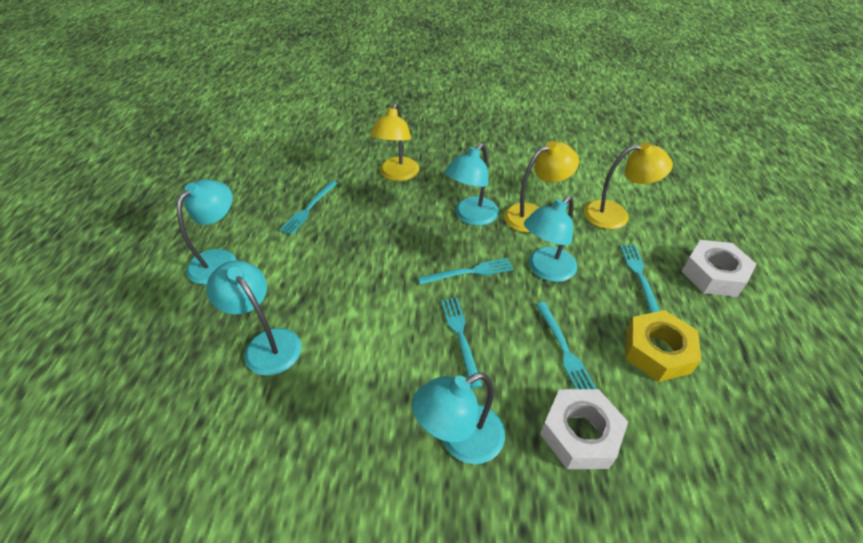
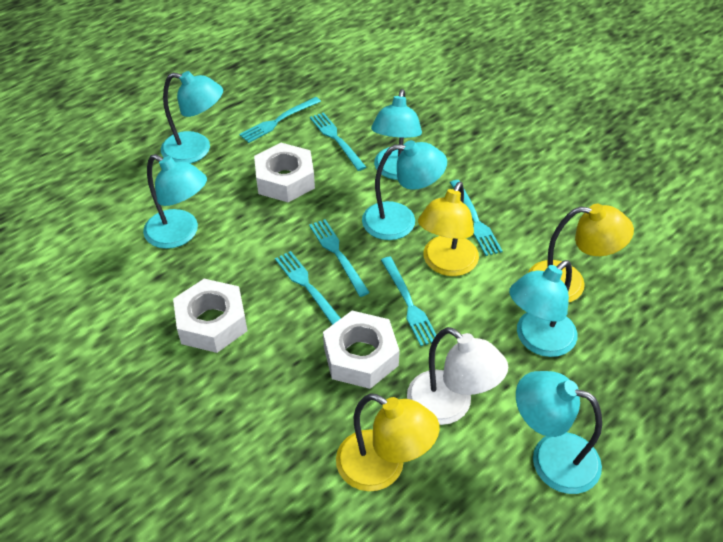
turquoise fork: [279,181,338,235] [418,258,514,285] [441,297,482,388] [536,302,596,389] [620,245,660,313] = 5 -> [239,97,321,143] [275,251,341,325] [309,219,370,297] [310,112,366,171] [381,257,436,346] [450,180,503,256] = 6
turquoise lamp: [177,179,236,285] [206,260,302,376] [412,373,505,464] [445,144,499,226] [524,196,577,282] = 5 -> [143,154,207,249] [161,71,223,164] [362,140,447,240] [371,89,422,180] [509,260,577,357] [516,371,602,494] = 6
white lamp: none = 0 -> [407,327,508,425] = 1
white nut: [540,389,628,469] [682,240,756,297] = 2 -> [173,279,247,353] [254,143,315,202] [323,311,400,389] = 3
yellow nut: [625,310,701,382] = 1 -> none = 0

